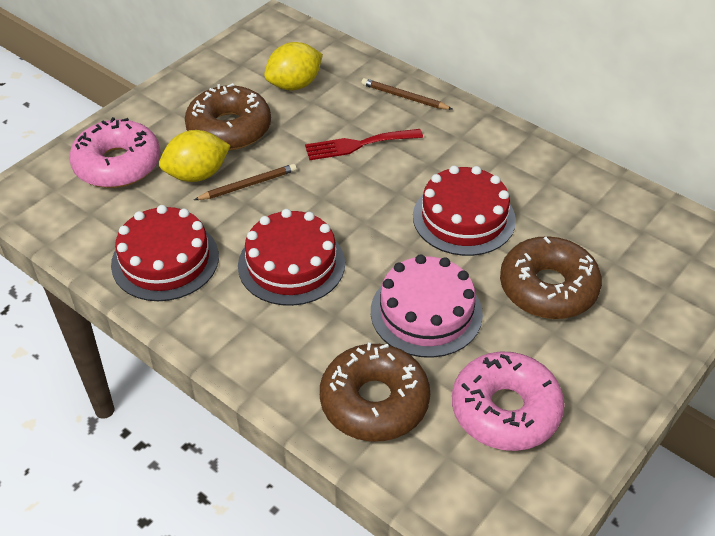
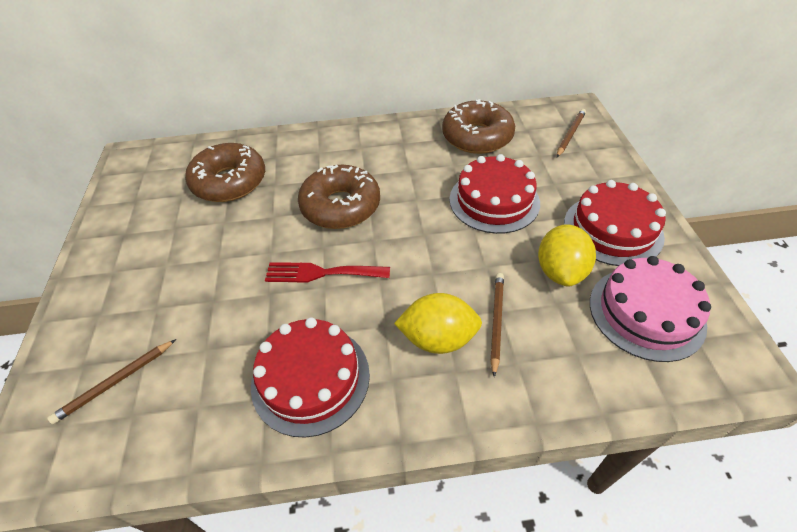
brown pencil: [194,164,297,200] [361,78,453,110] = 2 -> [47,339,176,424] [490,273,504,377] [557,109,586,157] = 3
pink donut: [69,117,160,188] [452,351,565,451] = 2 -> none = 0

